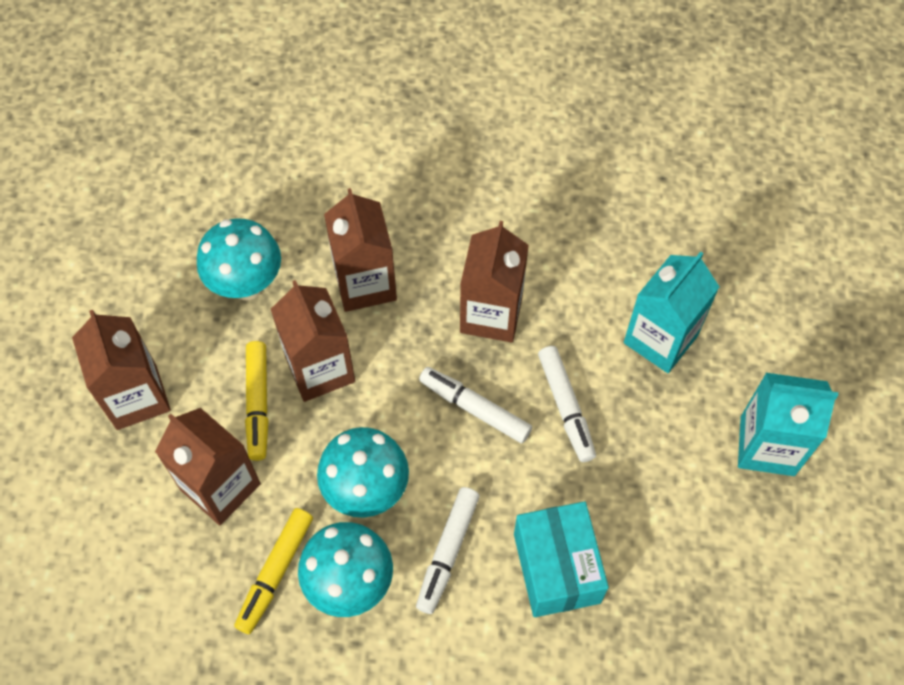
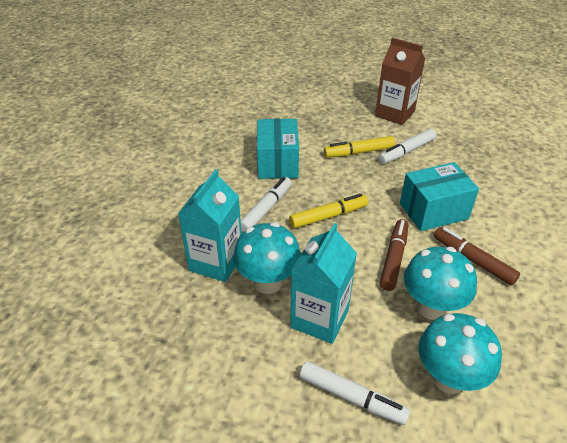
brown carton: [72,310,171,430] [155,408,261,525] [271,280,355,402] [324,188,397,312] [460,221,529,343] = 5 -> [375,38,425,125] = 1
brown marker: none = 0 -> [380,219,408,291] [433,227,520,285] = 2
turquoise box: [514,501,609,617] = 1 -> [257,119,299,179] [400,162,479,231] = 2

